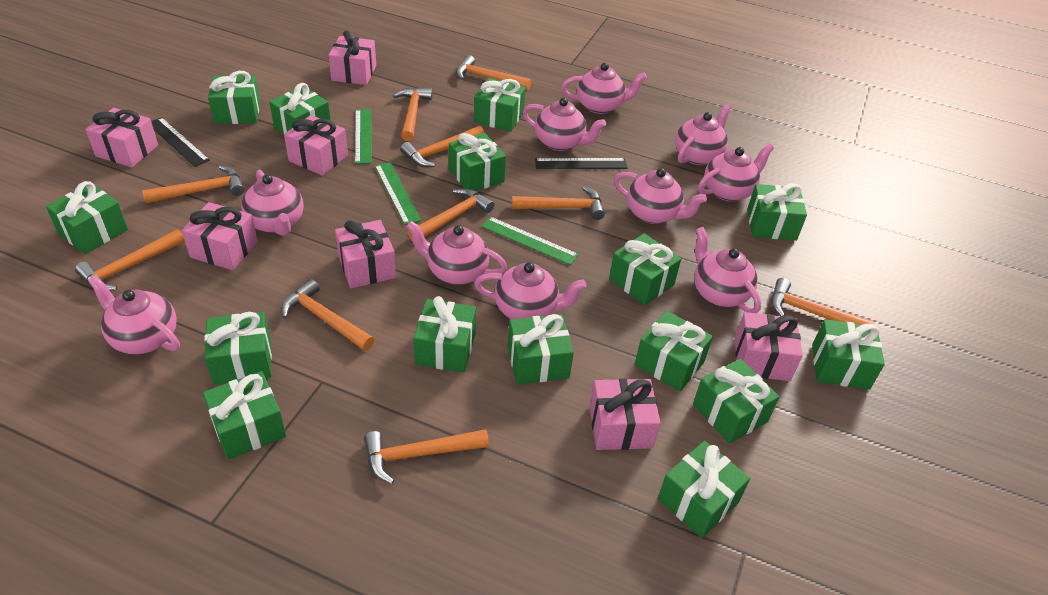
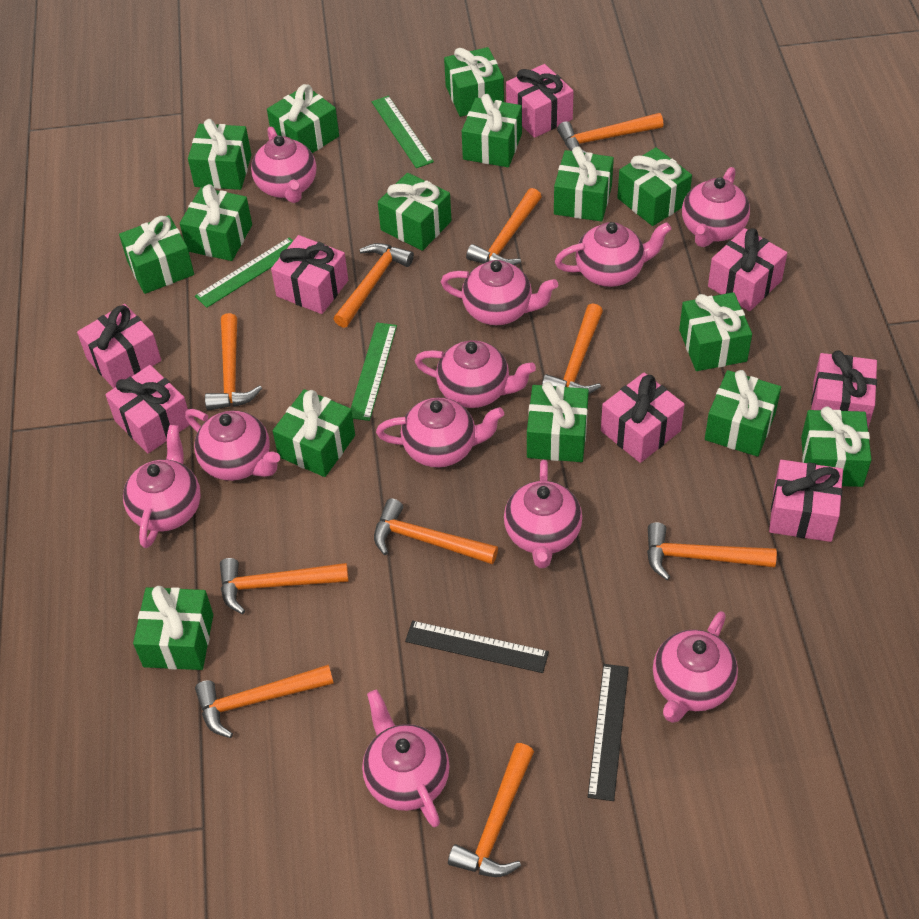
pink gift: [85,108,158,167] [182,202,258,270] [284,115,348,176] [328,30,376,85] [335,220,396,288] [589,378,661,450] [735,312,803,381] = 7 -> [77,304,161,388] [105,365,190,454] [271,235,348,314] [506,64,574,138] [601,373,685,463] [708,228,787,311] [769,460,843,542] [811,350,877,428] = 8
pink teapot: [88,275,180,354] [241,170,303,236] [406,221,507,285] [474,262,586,319] [522,98,606,151] [561,63,647,114] [614,168,707,224] [675,104,731,165] [694,227,761,313] [698,143,774,201] = 10 -> [123,425,201,548] [185,409,280,481] [251,126,316,203] [362,690,450,827] [376,398,504,468] [415,340,536,408] [441,260,558,325] [504,460,582,568] [555,222,671,287] [653,611,738,723] [682,167,750,247] = 11

